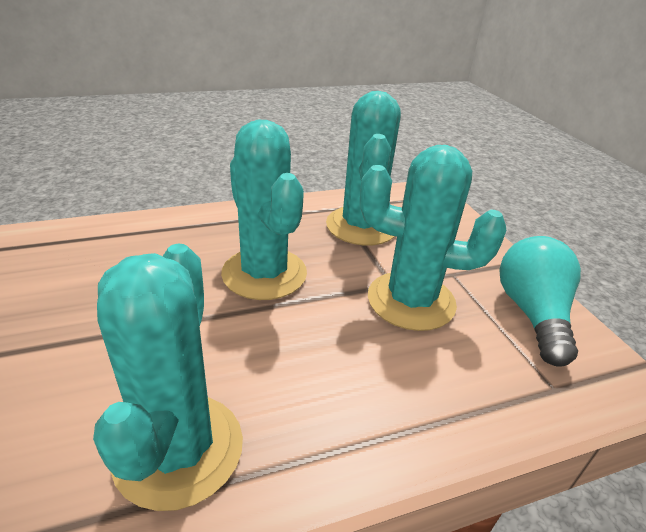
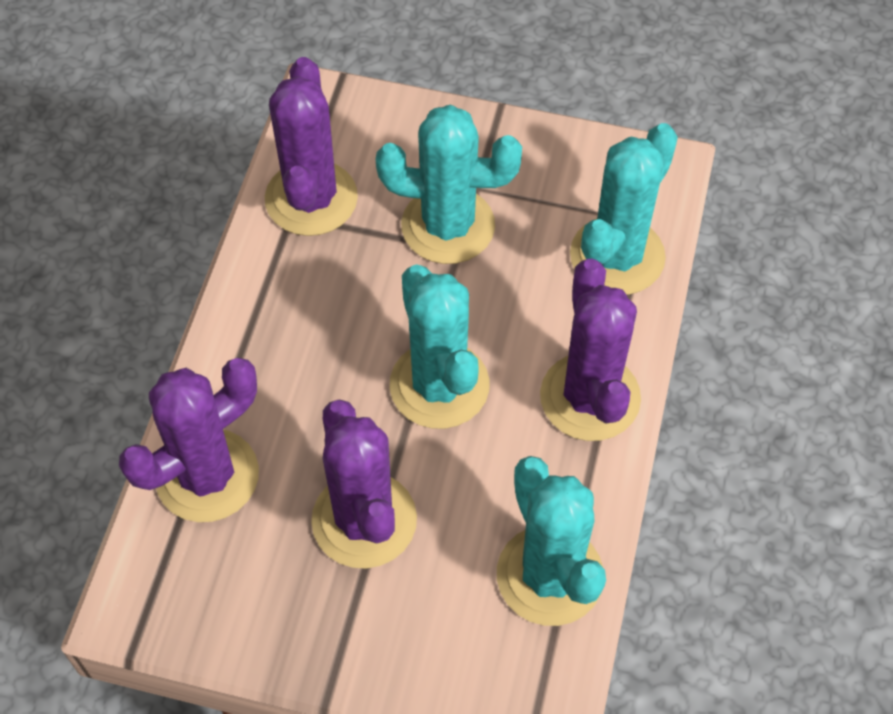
purple cactus: none = 0 -> [119,358,259,522] [265,57,358,236] [311,399,417,569] [540,258,641,441] = 4
turquoise light bulb: [499,236,581,367] = 1 -> none = 0

